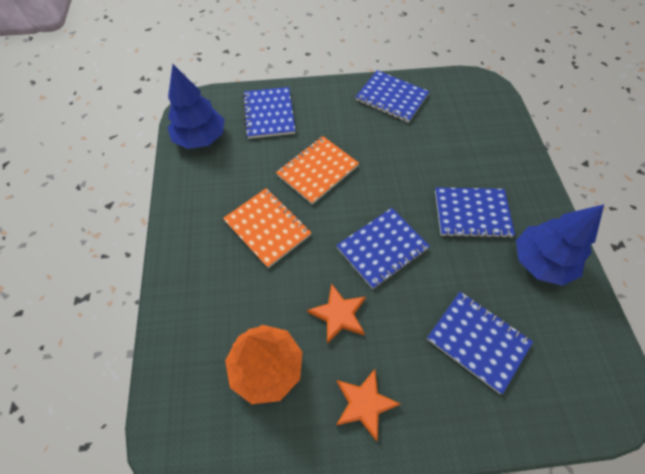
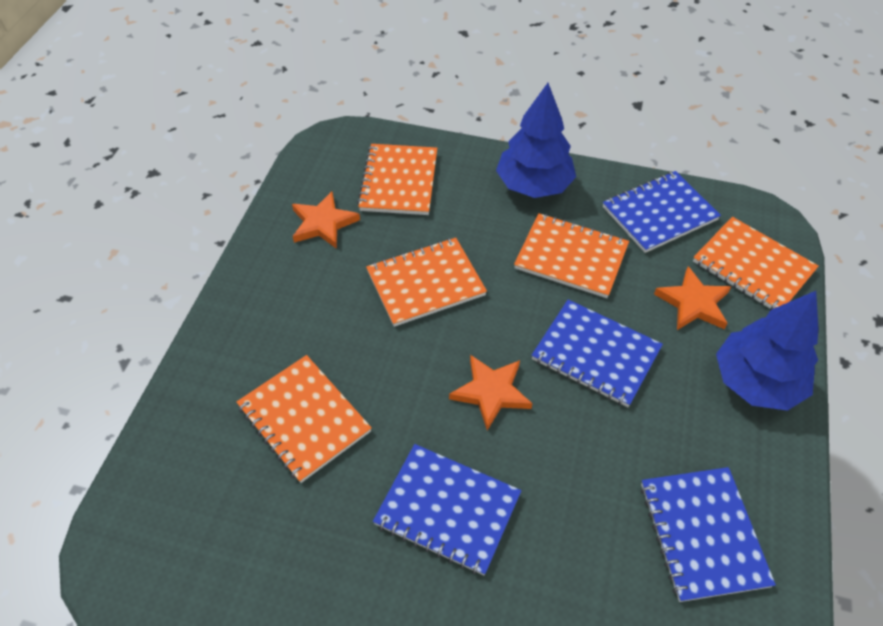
blue notebook: [242,87,296,139] [336,208,430,289] [356,70,429,123] [427,292,533,394] [435,187,515,238] = 5 -> [373,444,521,575] [531,299,663,407] [603,171,721,253] [641,467,776,602] = 4
orange notebook: [223,188,312,268] [276,136,359,205] = 2 -> [237,355,372,483] [357,144,437,215] [366,238,487,327] [514,213,629,298] [693,217,819,310] = 5
orange star: [307,283,366,344] [336,369,400,441] = 2 -> [292,191,360,249] [449,355,532,430] [654,266,731,330] = 3
orange tree: [225,325,302,404] = 1 -> none = 0

